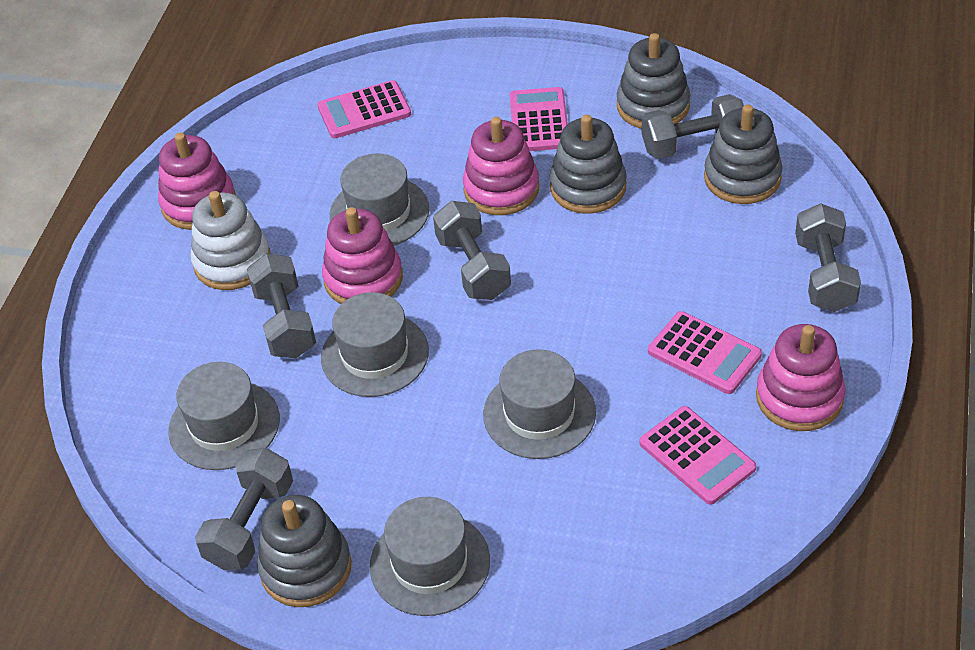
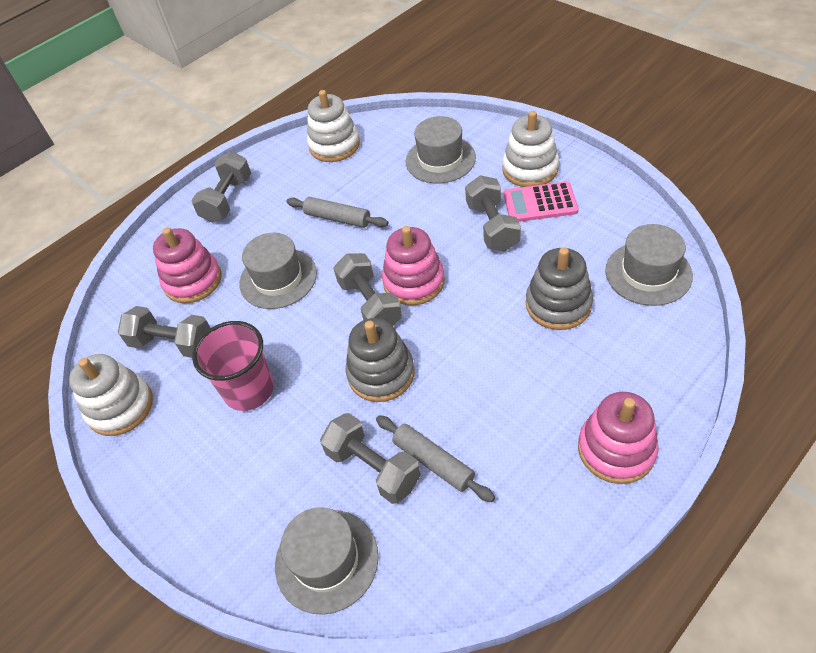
grey hat: [168,362,280,470] [321,292,429,397] [330,154,429,246] [370,497,490,616] [483,349,596,459] = 5 -> [239,233,317,309] [275,507,379,615] [406,116,476,183] [605,224,693,306] = 4
grey rolling pin: none = 0 -> [286,197,388,228] [376,415,495,502] = 2
grey stacking toy: [257,495,351,607] [550,115,627,214] [617,33,690,129] [704,104,783,204] = 4 -> [346,318,415,402] [526,247,593,330] = 2
pink calculator: [317,80,411,138] [510,87,568,151] [639,406,756,505] [648,311,762,394] = 4 -> [504,181,579,222] = 1
pink cup: none = 0 -> [192,321,274,411] = 1
pink stacking toy: [158,132,235,230] [322,207,403,304] [463,117,539,215] [756,324,846,431] = 4 -> [153,227,222,303] [382,226,445,305] [578,392,659,484] = 3
white stacking toy: [191,191,271,290] = 1 -> [69,354,153,436] [307,90,360,162] [502,111,559,187] = 3

